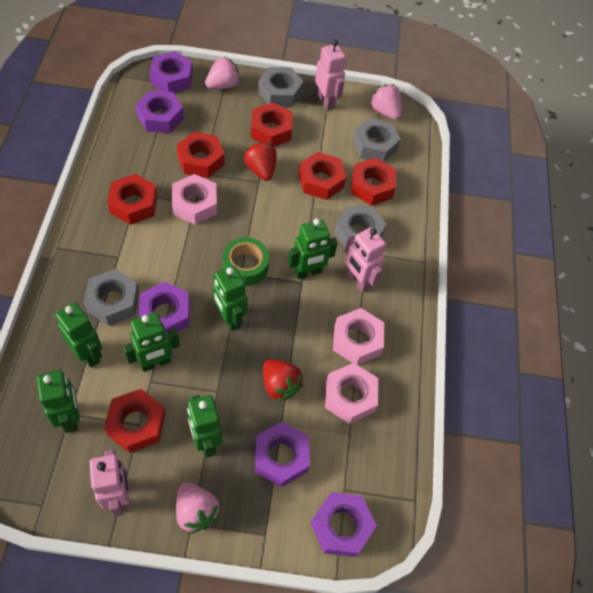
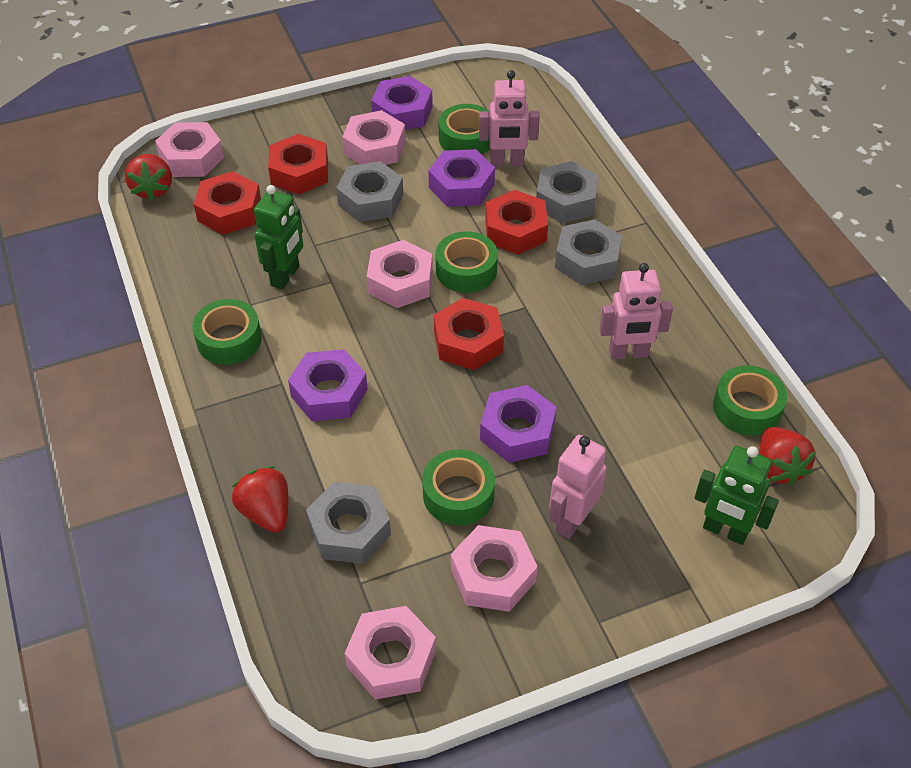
green robot: [37,370,80,433] [56,302,102,368] [123,313,180,372] [187,395,222,458] [213,265,248,331] [288,219,338,279] = 6 -> [254,185,303,290] [695,446,779,545] = 2
green tape: [223,237,269,286] = 1 -> [192,299,262,365] [422,449,495,525] [435,231,498,293] [439,104,490,154] [713,365,787,436] = 5
pink nut: [172,174,217,225] [325,363,378,424] [333,308,384,365] = 3 -> [155,122,224,177] [342,110,406,165] [345,606,436,700] [367,240,433,308] [451,525,538,612] = 5
pink strawberry: [176,483,220,534] [205,56,241,89] [370,84,402,120] = 3 -> none = 0
purple nut: [136,90,184,133] [139,281,190,335] [149,51,193,93] [255,421,310,487] [311,492,377,557] = 5 -> [288,349,368,421] [371,76,433,130] [428,149,495,207] [480,385,557,463] = 4
red nut: [104,389,166,453] [107,174,157,225] [177,132,225,178] [251,102,292,147] [299,152,346,200] [351,158,396,205] = 6 -> [194,171,261,235] [268,134,328,195] [434,298,504,370] [486,190,548,255] = 4
red strawberry: [244,142,277,181] [263,359,303,402] = 2 -> [125,154,172,201] [232,466,288,533] [759,427,816,486] = 3

